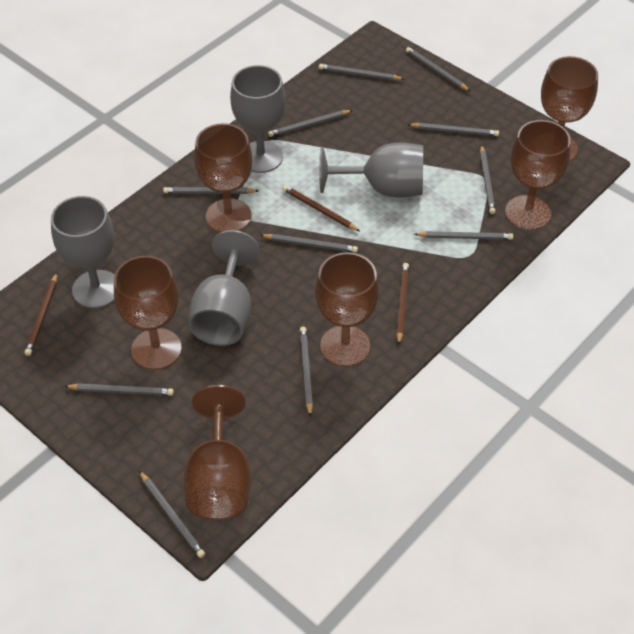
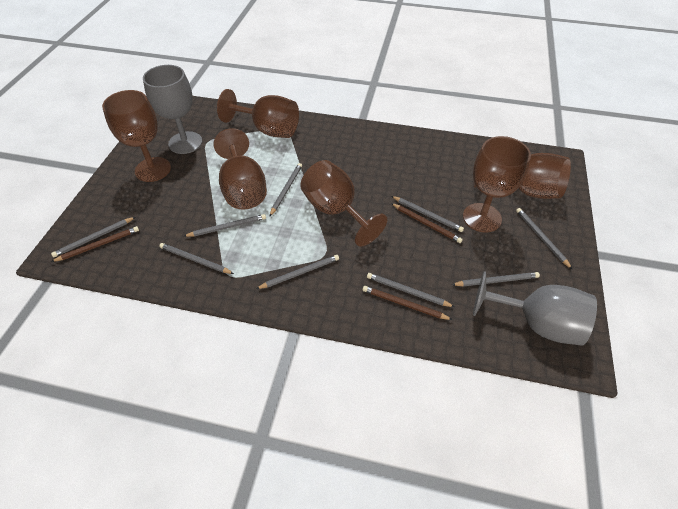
grey goblet: [51,196,115,308] [189,230,260,346] [230,65,286,173] [319,143,423,198] = 4 -> [143,65,202,154] [473,271,597,346] = 2
grey pencil: [64,383,174,396] [139,471,205,558] [163,187,259,194] [260,234,358,253] [268,110,353,137] [300,327,313,417] [319,64,404,80] [406,47,470,91] [407,123,499,136] [414,231,513,240] [480,145,496,214] = 11 -> [51,217,135,257] [159,243,234,274] [183,214,266,237] [256,255,339,289] [269,163,302,217] [367,273,455,307] [392,196,464,232] [452,272,540,286] [516,208,573,270] = 9

